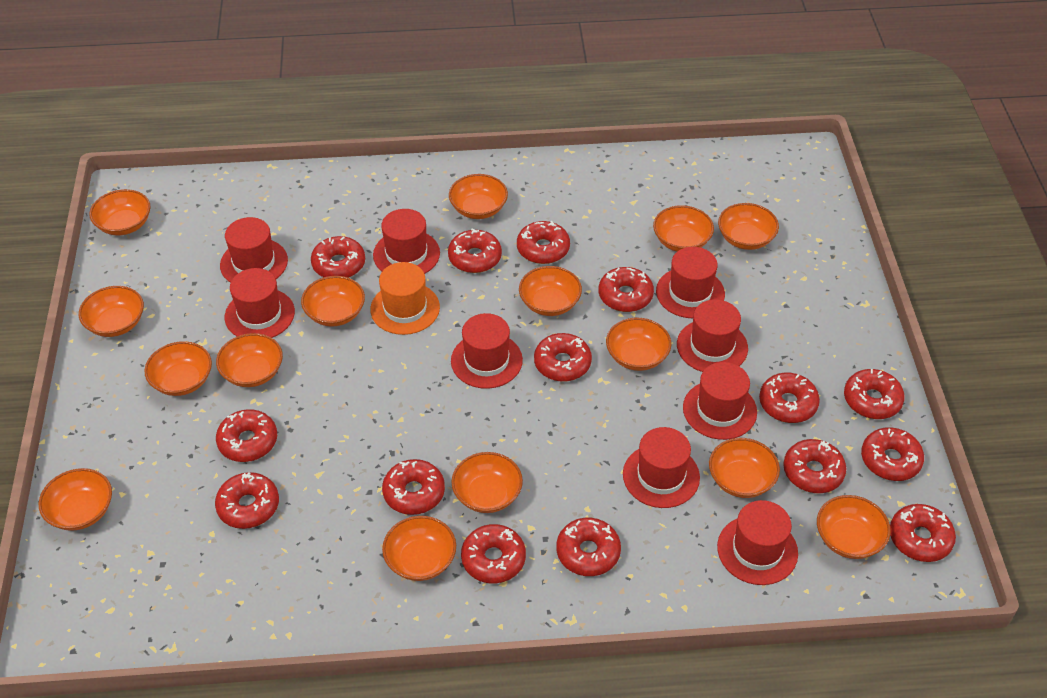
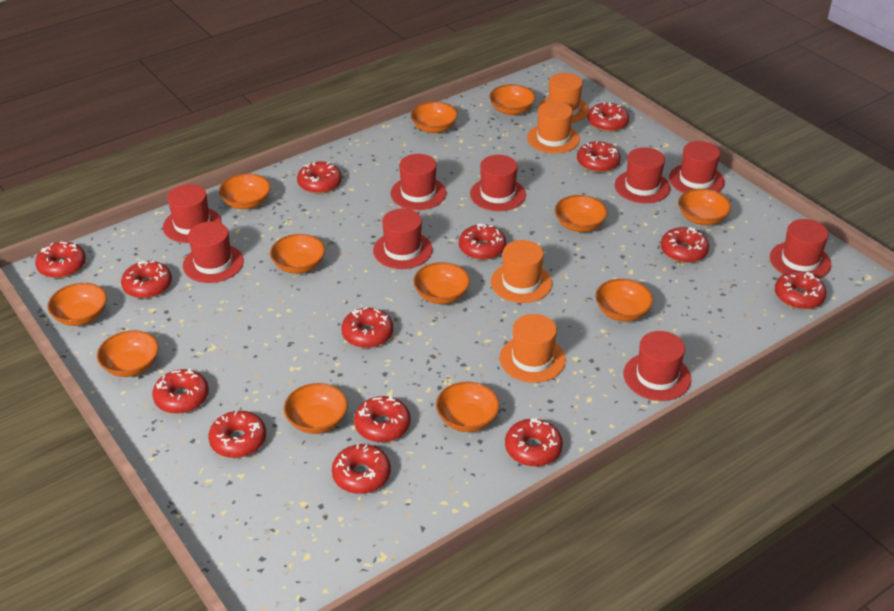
orange bowl: [39,468,112,531] [79,286,144,337] [89,189,150,236] [144,341,212,396] [216,333,283,387] [301,276,365,327] [382,516,456,581] [449,174,508,219] [451,452,523,513] [519,266,582,316] [606,318,671,371] [653,205,714,251] [709,438,780,498] [718,203,779,250] [817,495,891,559] = 15 -> [47,283,107,326] [97,330,159,377] [219,173,271,209] [270,234,325,274] [284,383,348,434] [411,101,458,133] [413,262,470,304] [436,382,500,432] [489,84,536,115] [555,195,608,232] [595,279,653,322] [678,188,731,225] = 12
orange hat: [370,262,440,335] = 1 -> [491,240,552,303] [500,314,566,383] [527,101,580,154] [538,73,589,123] = 4
red donut: [215,472,279,529] [216,409,277,462] [311,236,365,278] [382,459,445,515] [448,229,502,273] [461,524,526,583] [517,221,570,264] [534,333,592,382] [556,518,621,576] [599,267,654,312] [759,373,820,423] [783,439,847,493] [844,369,905,419] [861,427,924,481] [890,504,956,562] = 15 -> [35,242,86,278] [121,260,172,299] [152,368,209,414] [208,411,266,458] [297,161,342,194] [332,444,391,494] [341,307,393,348] [354,396,411,442] [459,223,506,260] [505,418,563,466] [577,141,621,172] [587,102,629,132] [661,227,709,263] [775,271,827,309] = 14

